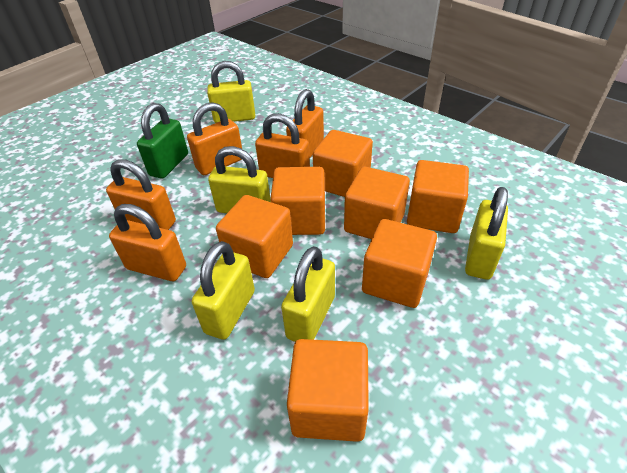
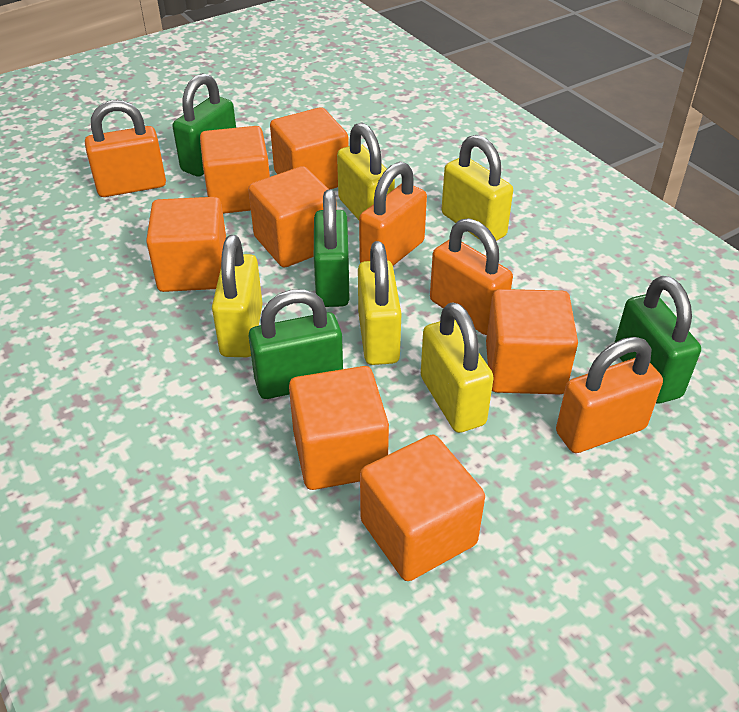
green padlock: [137,103,188,179] = 1 -> [172,73,236,177] [249,289,343,399] [314,190,350,307] [614,276,701,404] = 4
orange padlock: [106,159,176,230] [109,204,186,281] [187,102,242,175] [255,113,310,178] [286,89,324,158] = 5 -> [85,100,166,197] [359,162,427,266] [430,218,513,335] [556,337,663,453] = 4

